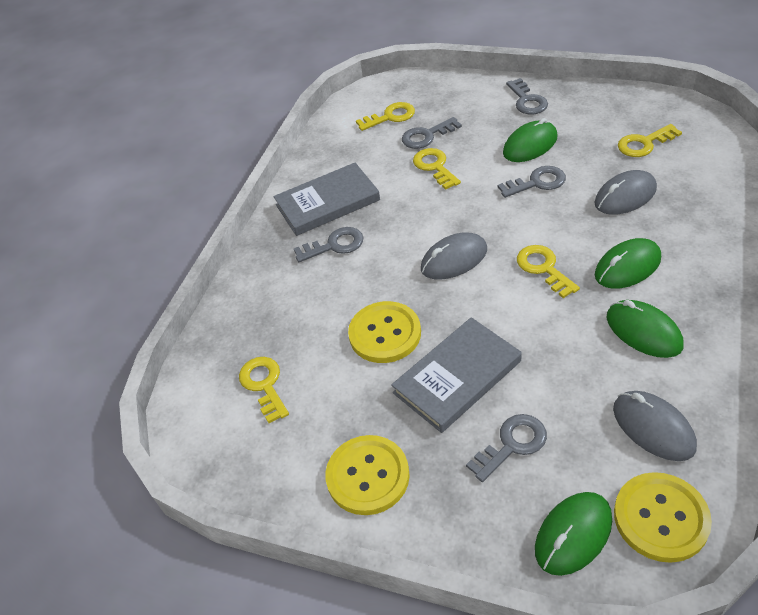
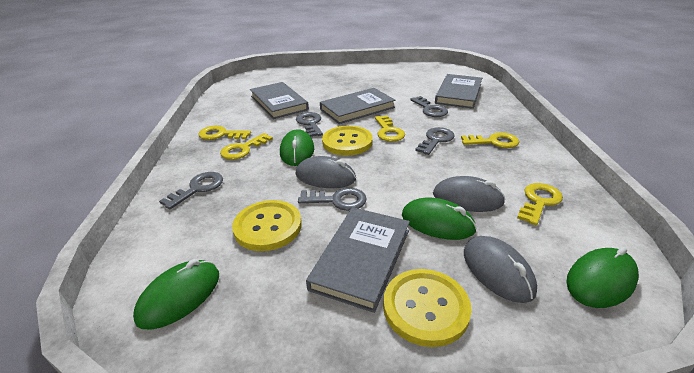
grey book: [273,163,380,236] [391,317,522,433] = 2 -> [250,82,309,119] [306,207,410,313] [320,88,395,124] [435,74,482,109] = 4

